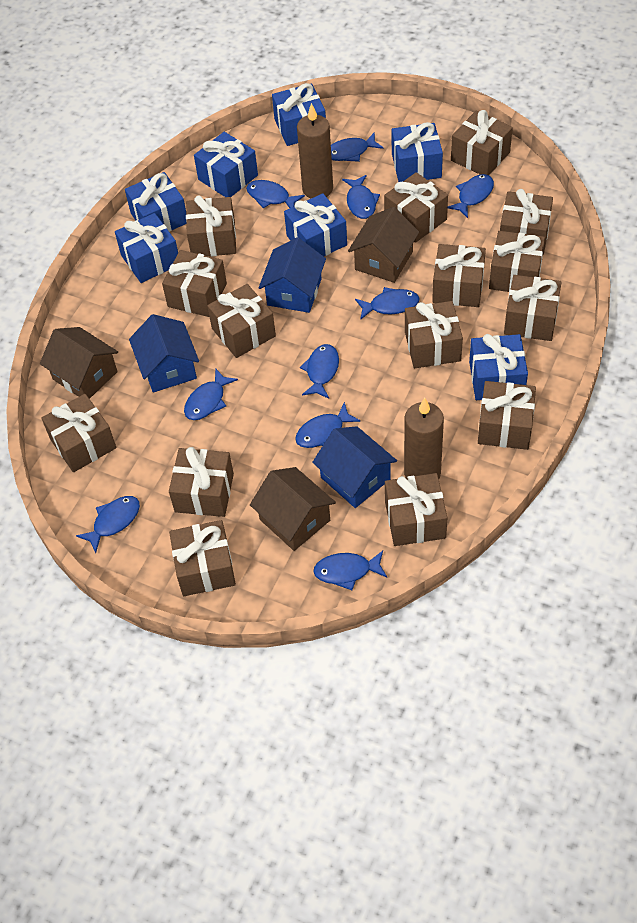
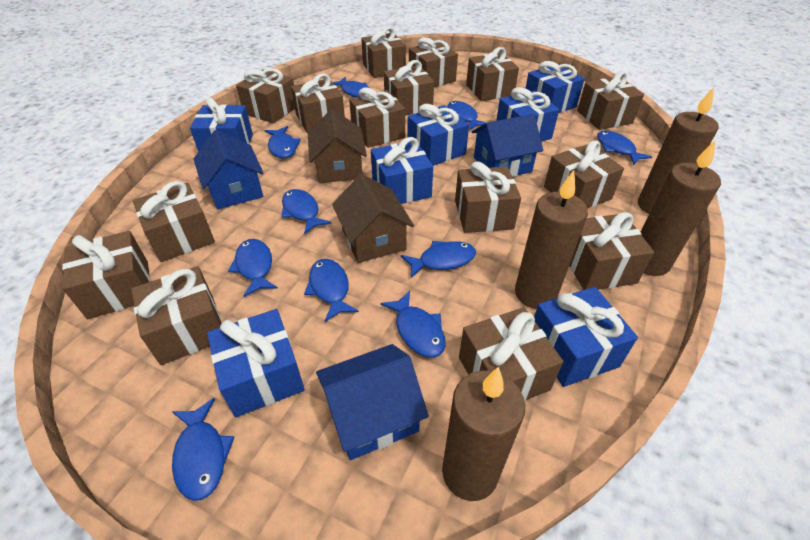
brown candle: [297,103,333,198] [404,398,444,479] = 2 -> [442,367,525,501] [515,170,588,309] [638,88,719,214] [641,140,721,276] = 4
brown house: [40,327,118,399] [250,467,336,551] [348,207,419,283] = 3 -> [308,109,367,183] [332,174,414,263] = 2

